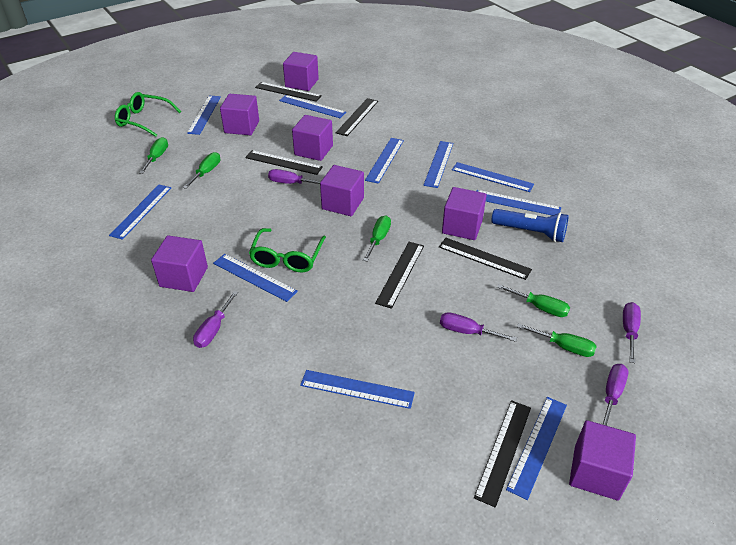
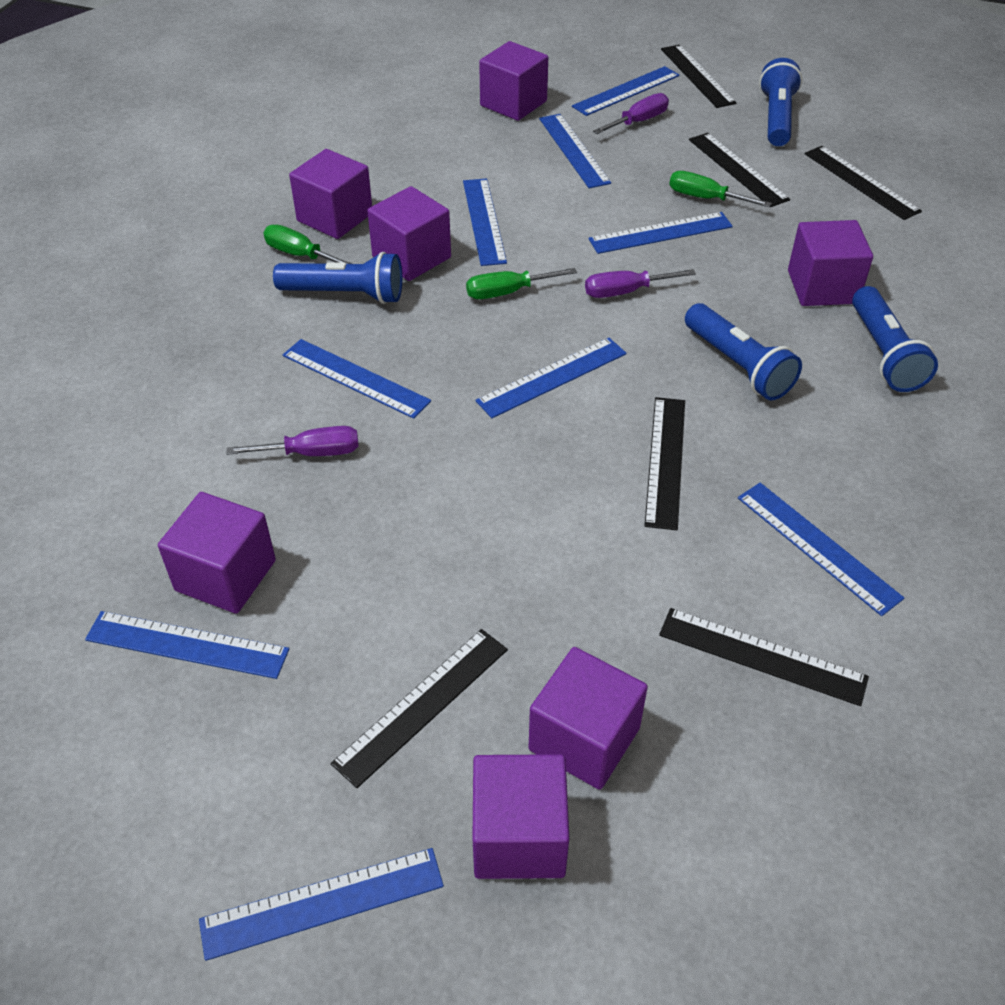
blue flashlight: [491,209,569,242] = 1 -> [273,252,402,304] [685,303,802,401] [759,58,802,146] [852,286,938,392] = 4
blue ruler: [109,185,171,240] [187,96,221,135] [213,254,298,302] [279,95,346,118] [300,370,415,409] [365,138,404,184] [423,141,453,188] [452,162,534,192] [476,190,561,215] [506,397,567,500] = 10 -> [85,611,289,679] [199,848,444,961] [283,339,431,419] [463,178,507,266] [475,338,626,418] [539,114,611,188] [572,66,680,116] [589,212,733,254] [738,483,904,616] = 9
green glasses: [115,92,181,137] [249,228,326,272] = 2 -> none = 0
green screwdriver: [139,137,168,174] [183,152,220,189] [363,216,391,262] [497,284,570,317] [517,323,597,357] = 5 -> [263,225,353,264] [466,268,577,299] [669,171,771,207] = 3
purple screwdriver: [193,291,238,348] [268,169,321,184] [440,312,517,342] [602,364,629,426] [623,302,641,363] = 5 -> [227,426,359,456] [585,269,696,298] [593,93,669,134] = 3

